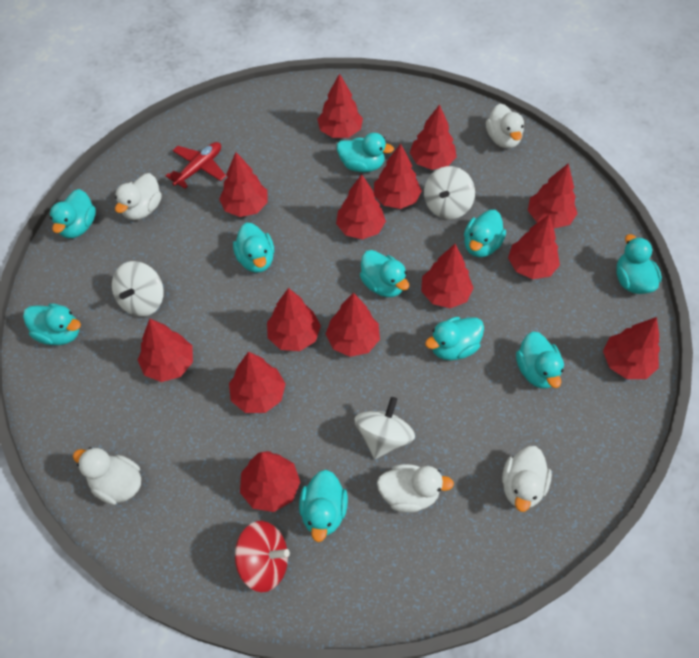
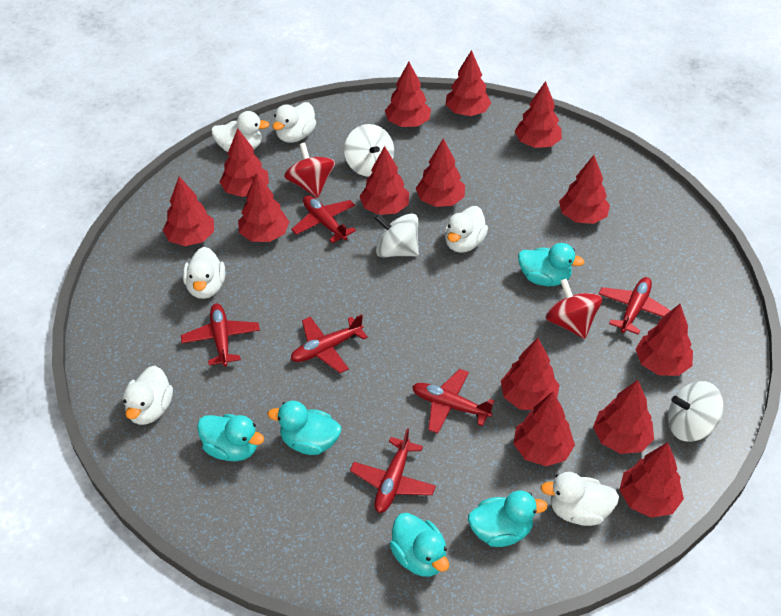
red plane: [166,142,226,189] = 1 -> [181,304,260,367] [291,195,356,243] [291,314,368,373] [350,428,436,513] [412,369,495,434] [598,277,671,335] = 6
red spinning top: [235,521,290,592] = 1 -> [284,143,335,198] [545,279,602,339] = 2
turquoise duck: [23,303,81,345] [50,189,96,238] [233,223,274,273] [299,470,348,542] [337,133,394,172] [360,250,409,297] [425,317,484,361] [464,210,506,257] [516,331,564,389] [616,234,662,294] = 10 -> [197,414,264,461] [268,401,341,455] [389,513,449,577] [468,491,548,547] [518,243,585,286] = 5
white duck: [73,447,141,505] [115,173,162,220] [377,464,454,512] [486,104,524,148] [502,446,552,512] = 5 -> [123,366,173,425] [183,247,225,299] [211,111,270,152] [273,102,316,143] [445,206,488,253] [541,472,619,526] = 6

